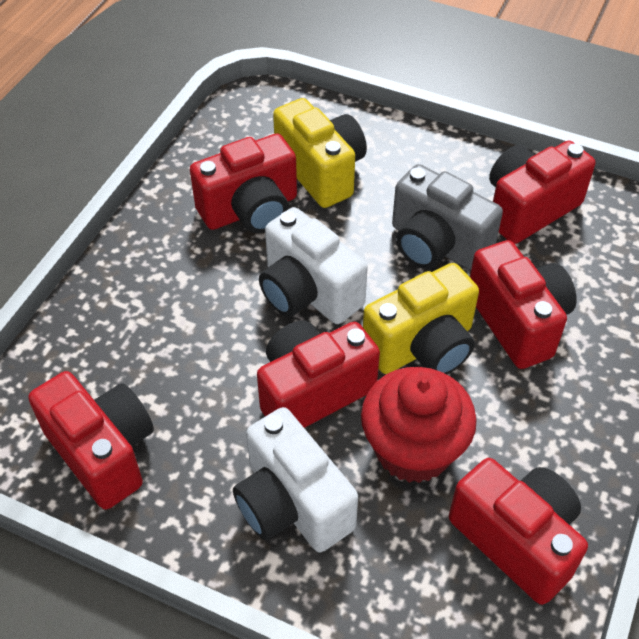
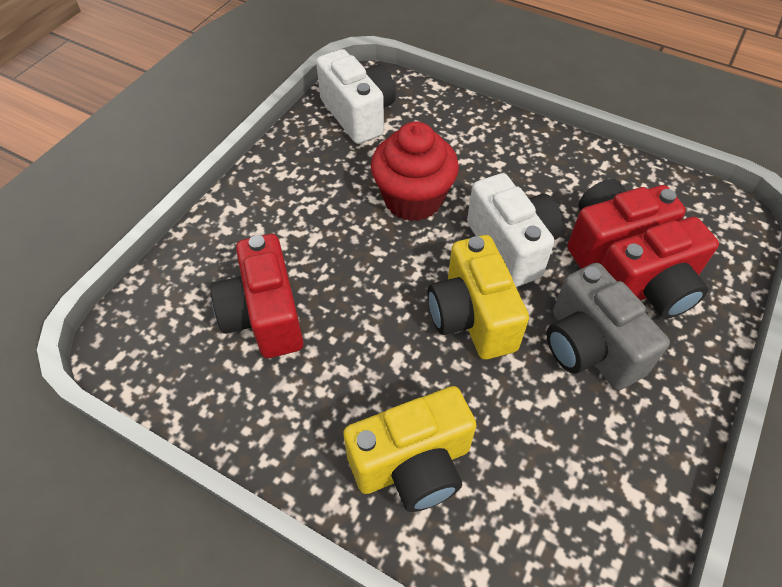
red camera: [28,371,154,510] [190,133,297,233] [257,320,380,428] [449,458,588,605] [470,240,577,369] [489,141,595,244] = 6 -> [210,234,304,358] [568,179,686,269] [601,217,719,319] = 3

